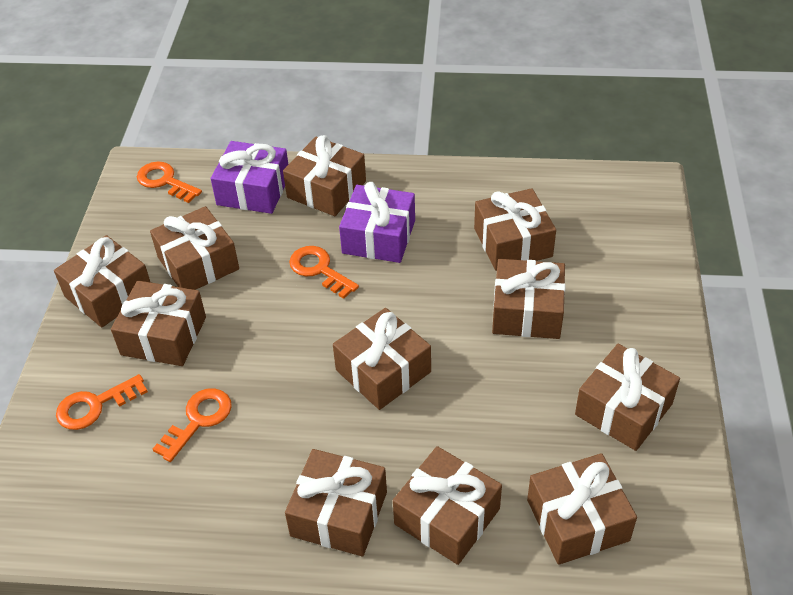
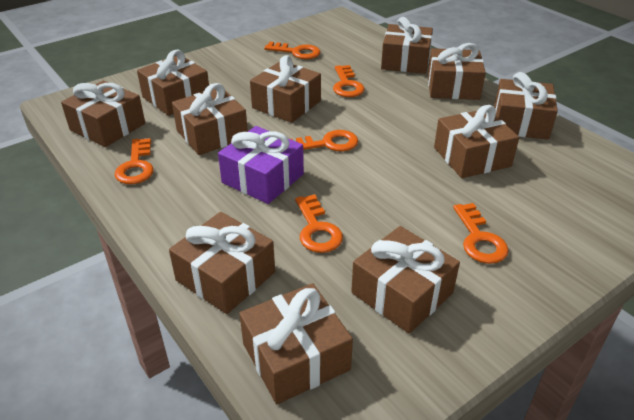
orange key: [56,374,148,430] [137,161,202,203] [153,388,232,462] [289,246,359,299] = 4 -> [114,138,153,184] [264,42,320,59] [291,130,358,151] [295,194,343,253] [333,65,365,97] [453,203,509,264] = 6
purple gift: [211,141,289,214] [339,182,415,263] = 2 -> [218,126,304,204] = 1

